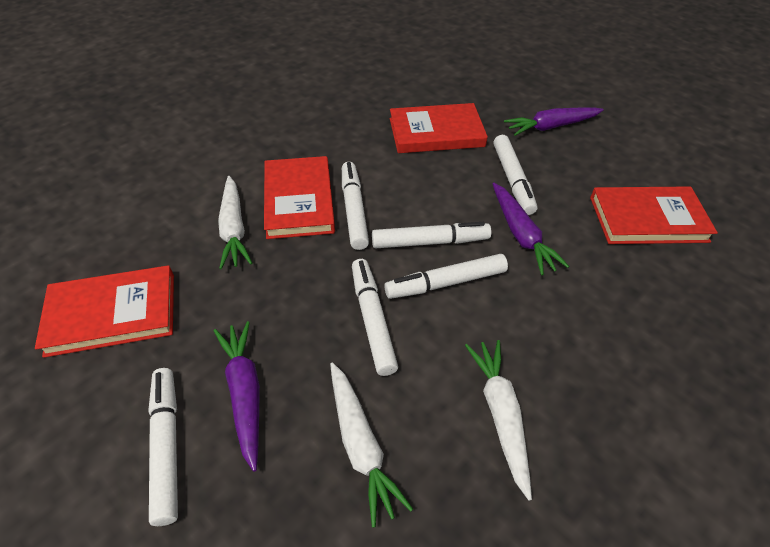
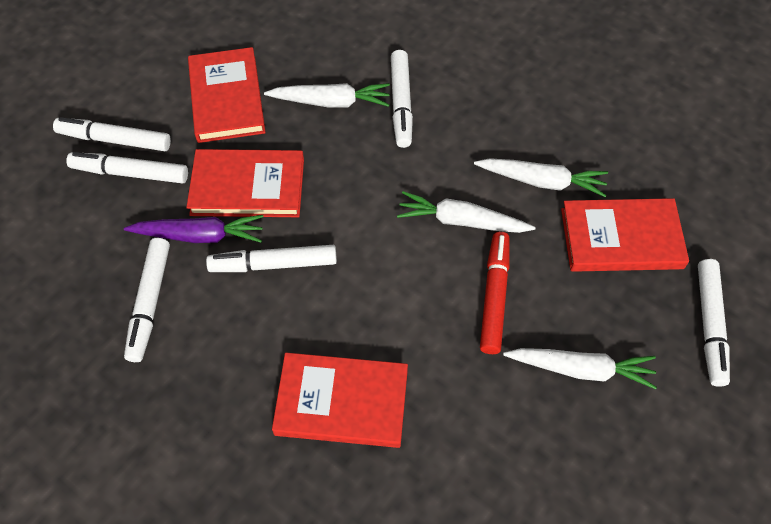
purple carrot: [214,321,260,472] [492,183,569,275] [504,107,604,136] = 3 -> [124,215,264,243] = 1
red marker: none = 0 -> [480,232,510,354] = 1
white carrot: [218,176,252,269] [330,363,413,527] [465,340,532,501] = 3 -> [264,83,390,107] [397,191,536,233] [474,158,608,197] [503,348,657,389] = 4

